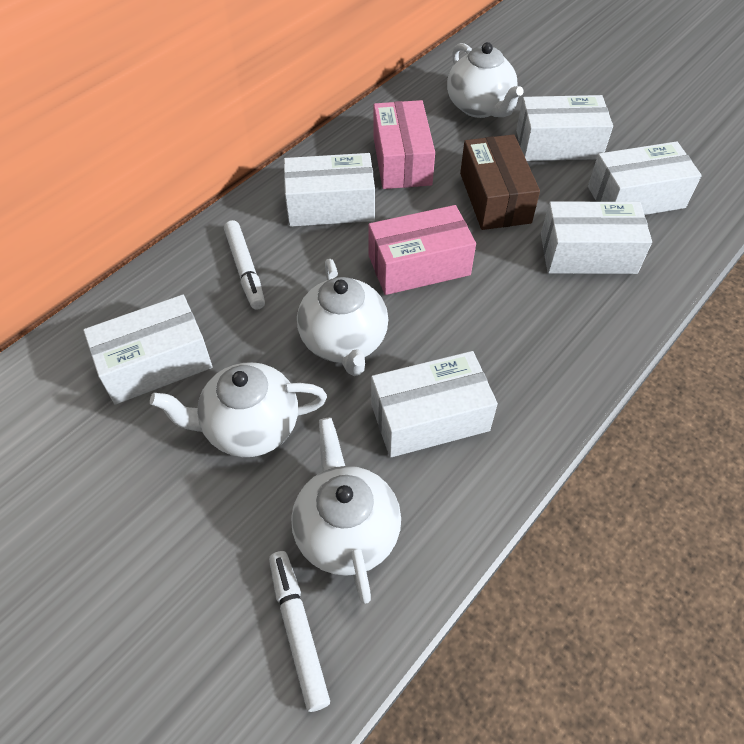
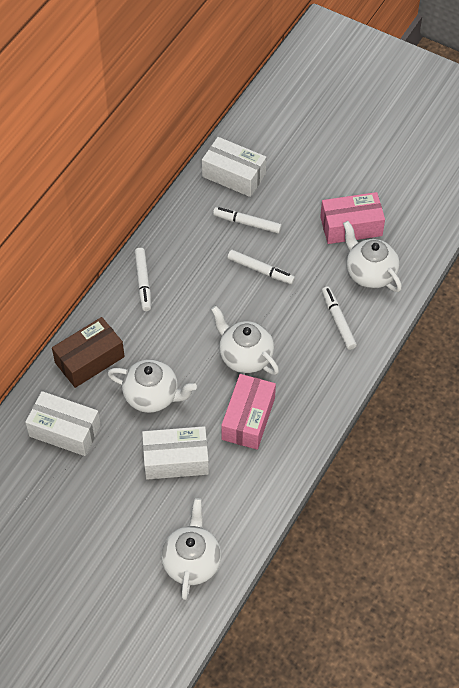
white box: [83,295,212,405] [284,153,375,227] [371,351,498,458] [516,95,613,161] [541,201,652,274] [588,141,702,215] = 6 -> [25,391,101,456] [142,426,209,480] [202,137,266,197] = 3
white marker: [224,220,265,310] [269,551,330,712] = 2 -> [135,248,151,311] [213,207,282,234] [227,250,295,284] [322,286,357,350] = 4

